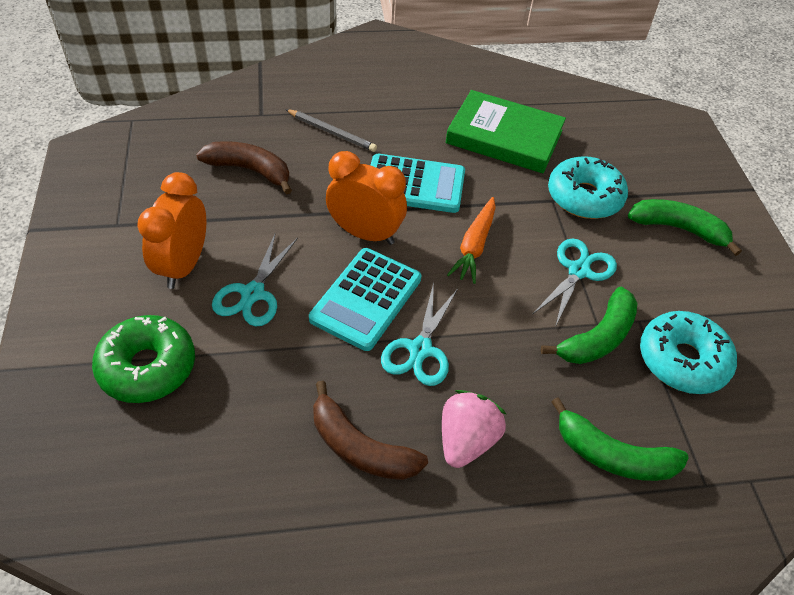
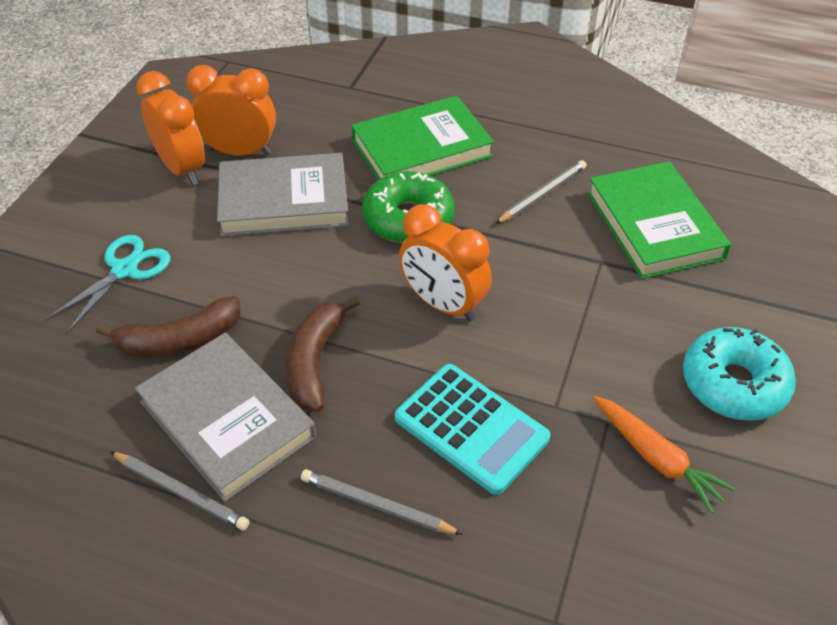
green banana: [541,287,637,364] [551,397,689,481] [628,199,742,256] = 3 -> none = 0
green book: [446,90,566,173] = 1 -> [351,96,494,180] [587,161,731,279] = 2
grey book: none = 0 -> [135,333,316,502] [217,153,349,236] = 2
grey pencil: [285,109,377,152] = 1 -> [110,451,250,531] [301,469,463,535] [495,160,586,224] = 3
orange clock: [137,172,206,289] [326,151,407,245] = 2 -> [136,71,205,185] [186,65,276,156] [399,204,492,322] = 3
pink strawberry: [442,390,506,468] = 1 -> none = 0
turquoise calculator: [309,248,421,351] [370,154,465,213] = 2 -> [395,364,550,495] = 1
turquoise donut: [548,156,628,219] [640,311,737,394] = 2 -> [683,327,796,421] = 1
turquoise scissors: [212,232,298,326] [381,283,458,386] [533,238,617,327] = 3 -> [46,235,170,333] = 1

